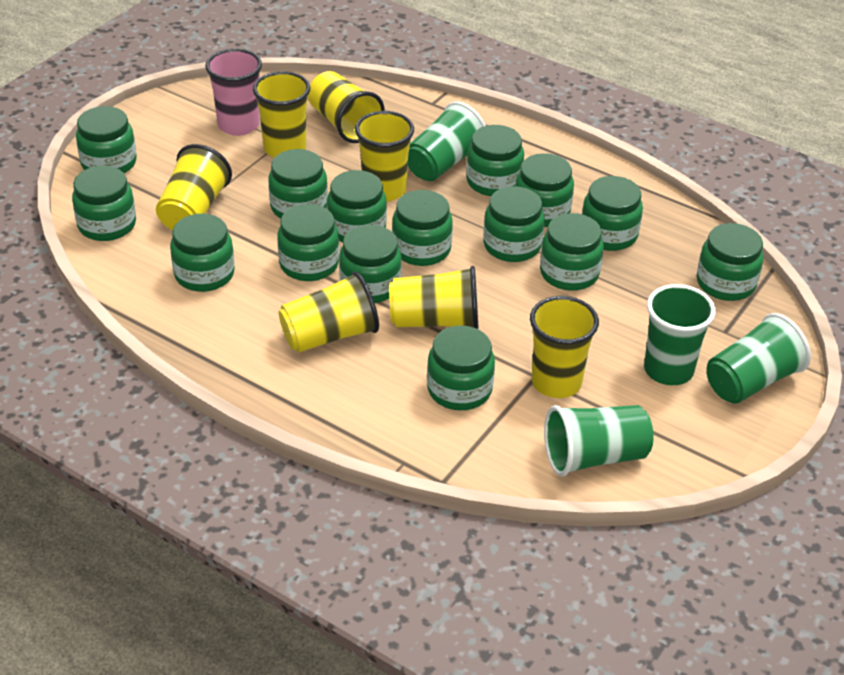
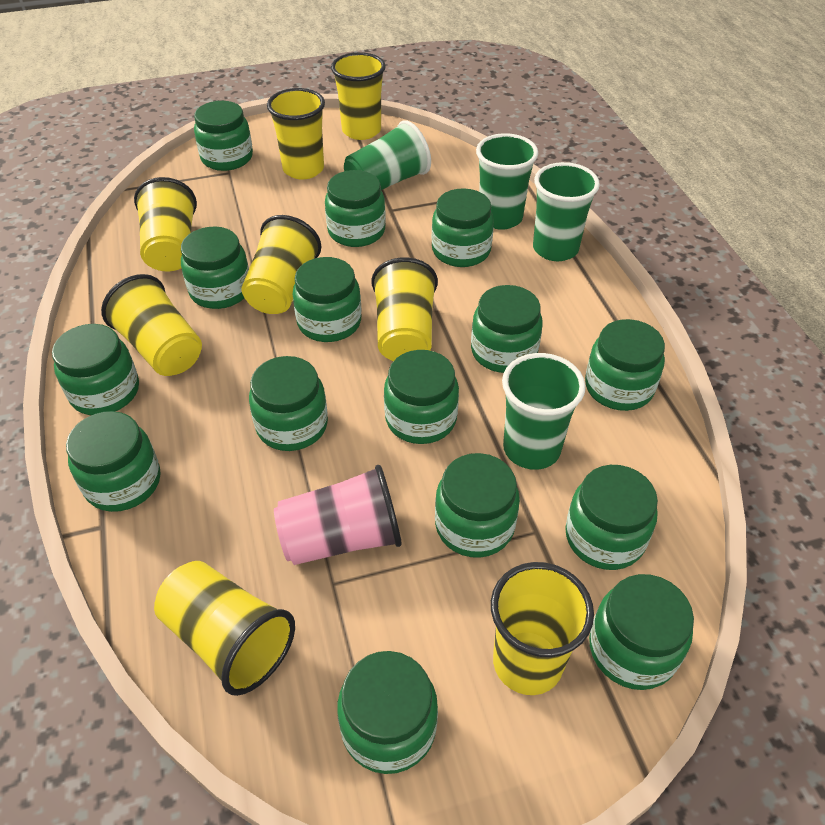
yellow cup: [156,144,232,230] [253,71,310,158] [279,272,379,353] [308,71,385,143] [355,111,414,202] [389,266,478,329] [530,296,599,398] = 7 -> [101,274,202,376] [134,177,197,272] [154,561,295,696] [242,215,321,314] [267,88,325,179] [331,52,386,140] [371,257,438,361] [491,562,594,695] = 8

